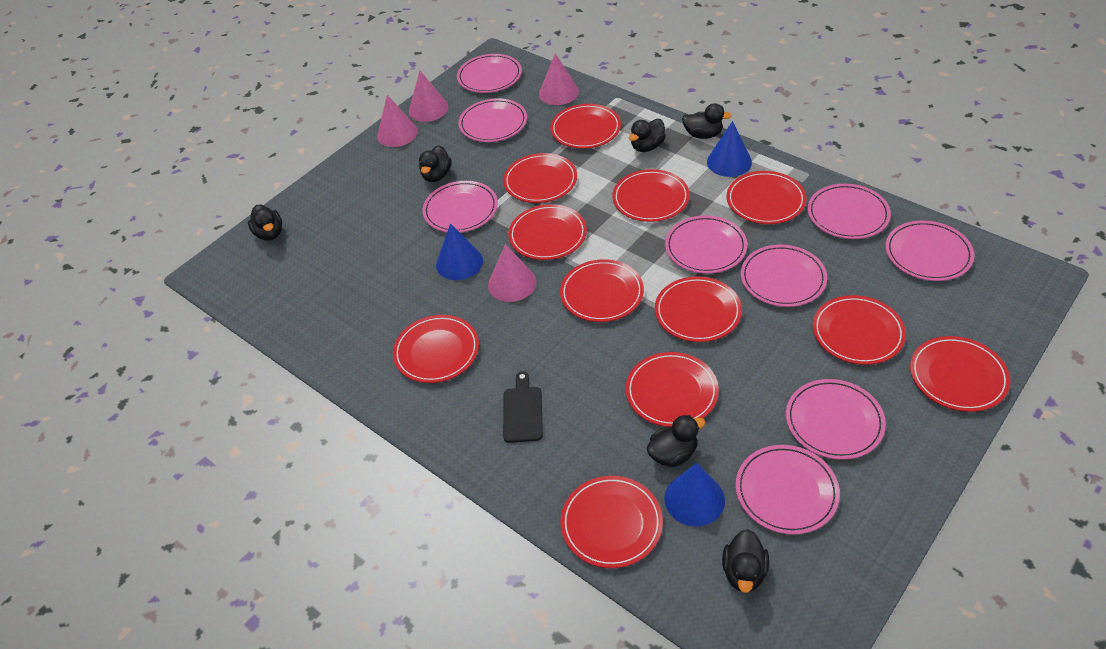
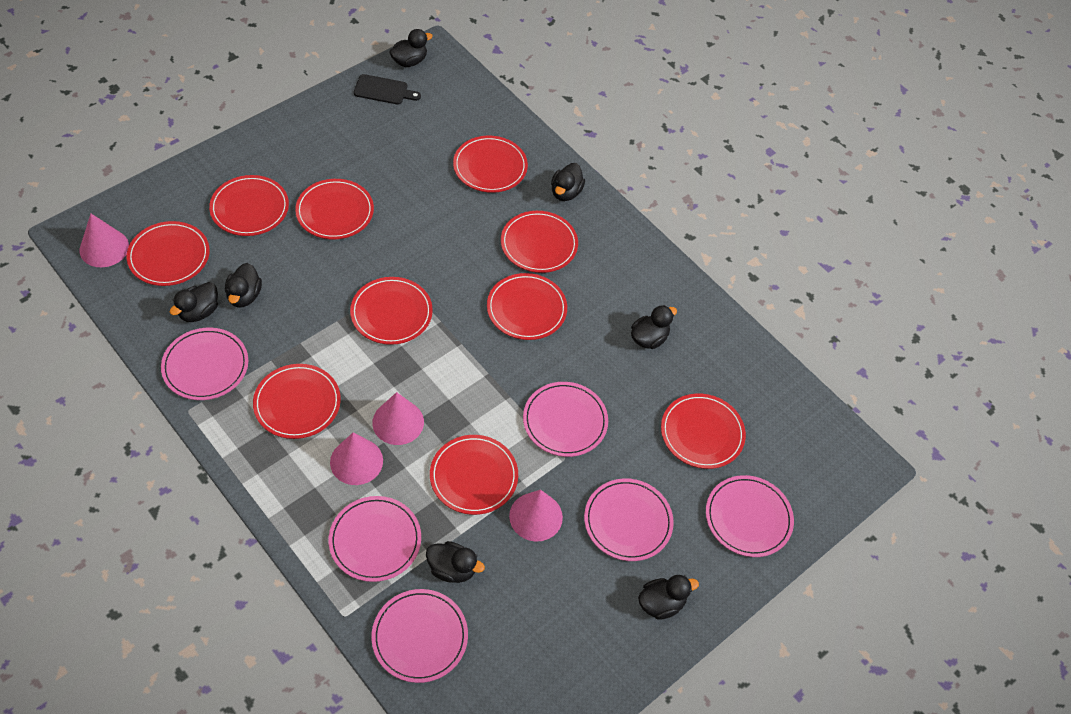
black duck: [248,205,282,241] [419,145,452,182] [629,119,666,152] [646,415,705,467] [682,103,732,139] [722,529,769,593] = 6 -> [170,282,218,322] [225,263,262,307] [389,29,433,67] [426,541,485,583] [551,163,585,201] [631,305,677,349] [638,575,699,620] = 7
blue cone: [436,223,483,280] [664,463,725,527] [707,121,752,177] = 3 -> none = 0
pink plate: [423,181,498,233] [457,54,522,93] [458,98,527,142] [665,215,747,274] [736,445,840,535] [741,245,827,307] [786,379,886,460] [808,184,891,239] [885,221,974,281] = 9 -> [161,328,248,400] [329,496,421,582] [371,589,468,683] [523,382,608,457] [584,478,674,561] [706,475,794,557] = 6
red plate: [393,315,479,383] [503,153,577,203] [508,204,587,260] [550,104,621,149] [560,259,644,322] [560,476,663,568] [612,169,690,222] [626,352,719,427] [655,276,742,342] [727,171,806,224] [813,295,906,365] [910,336,1010,412] = 12 -> [127,221,210,286] [209,175,289,236] [253,364,341,439] [295,179,374,239] [350,277,433,345] [430,435,518,515] [453,136,528,193] [487,273,567,340] [501,211,578,273] [661,393,746,469] = 10

